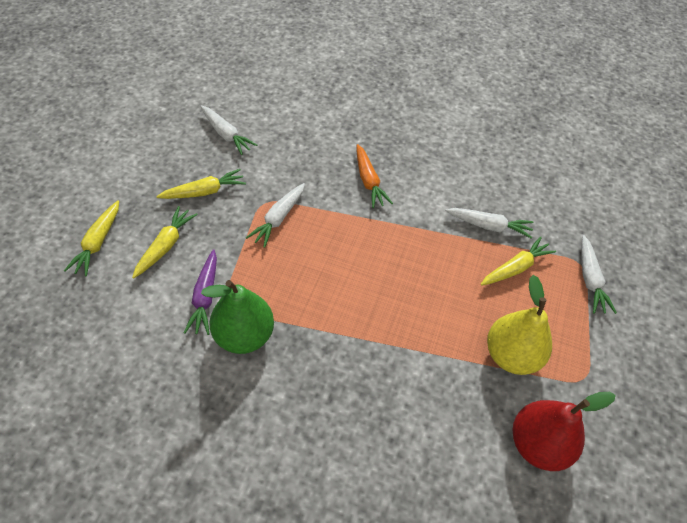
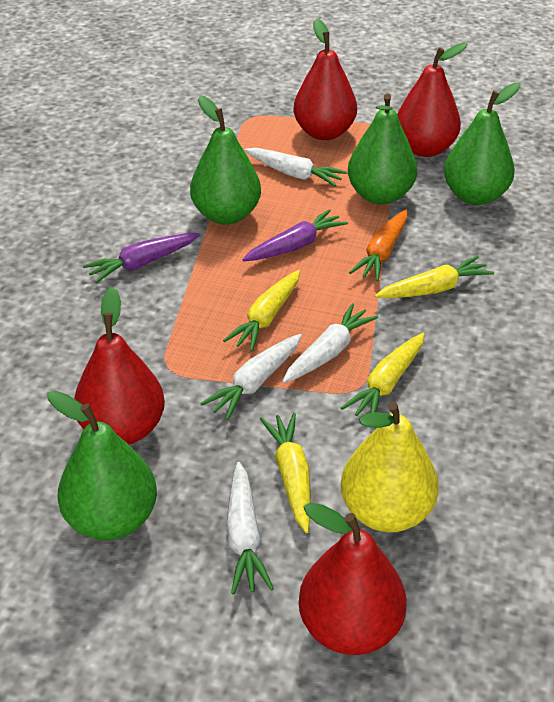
green pear: [201,280,274,354] = 1 -> [48,391,157,540] [190,96,261,225] [348,94,417,205] [444,83,520,205] = 4
purple carrot: [184,249,217,335] = 1 -> [83,233,200,283] [242,209,348,261] = 2
red pear: [513,392,616,471] = 1 -> [74,287,165,445] [293,18,357,140] [299,502,407,655] [397,43,467,157] = 4

